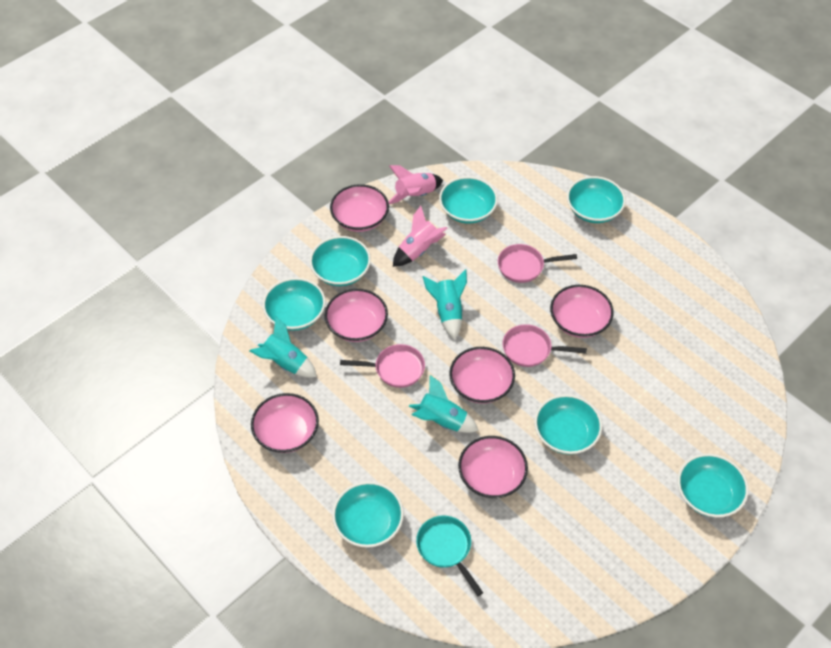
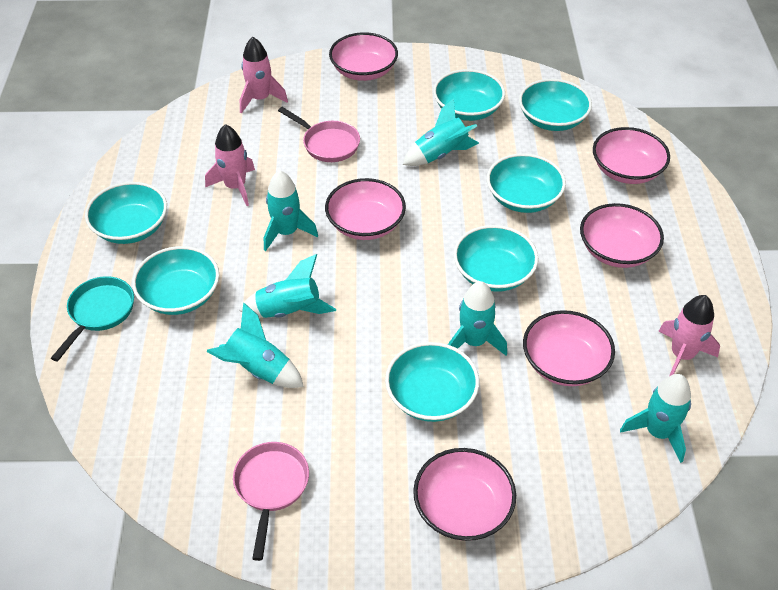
pink pan: [340,344,425,388] [498,244,577,283] [503,324,587,367] = 3 -> [233,442,309,561] [278,107,360,162] = 2
pink rocket: [388,165,443,204] [393,206,447,267] = 2 -> [205,124,255,206] [240,37,288,114] [658,295,720,376] = 3
turquoise rocket: [250,316,317,378] [409,375,479,433] [422,269,467,340] = 3 -> [206,303,304,388] [239,254,336,318] [264,170,318,251] [403,98,479,166] [448,281,507,356] [620,374,691,463] = 6

